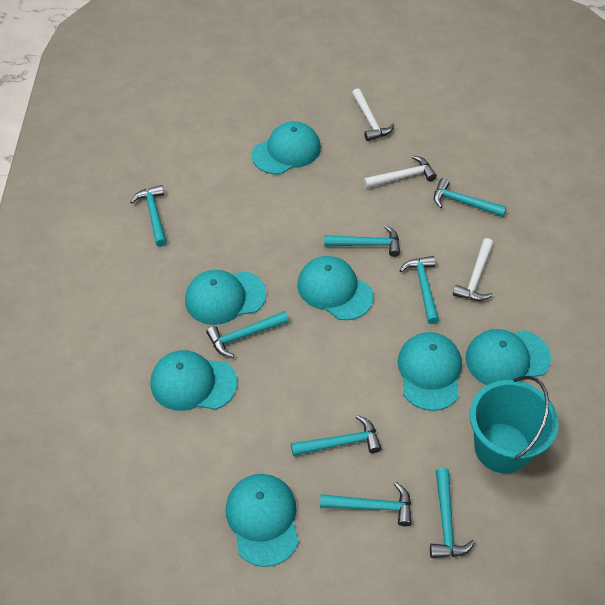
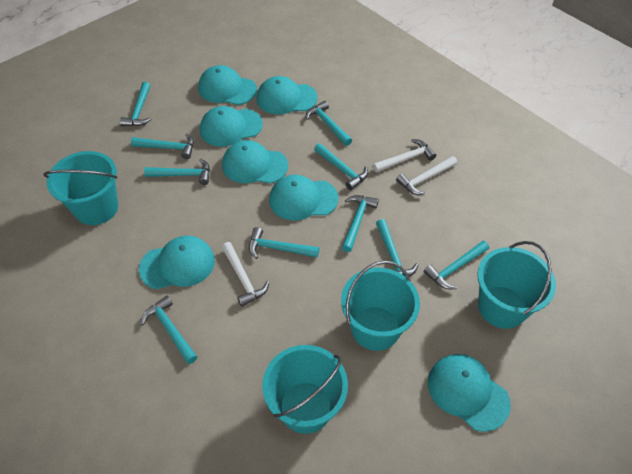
turquoise bucket: [470,376,559,474] = 1 -> [43,151,118,225] [262,345,348,434] [341,261,420,351] [477,241,556,329] = 4
turquoise hammer: [130,185,167,247] [206,311,289,357] [291,415,382,456] [320,482,412,526] [324,225,400,257] [399,256,439,324] [430,468,475,558] [434,178,506,217] = 8 -> [120,82,151,127] [131,134,194,159] [141,296,197,364] [144,158,210,185] [249,227,319,259] [306,101,352,146] [314,143,368,190] [342,195,379,252] [376,219,418,276] [424,241,489,289] = 10

